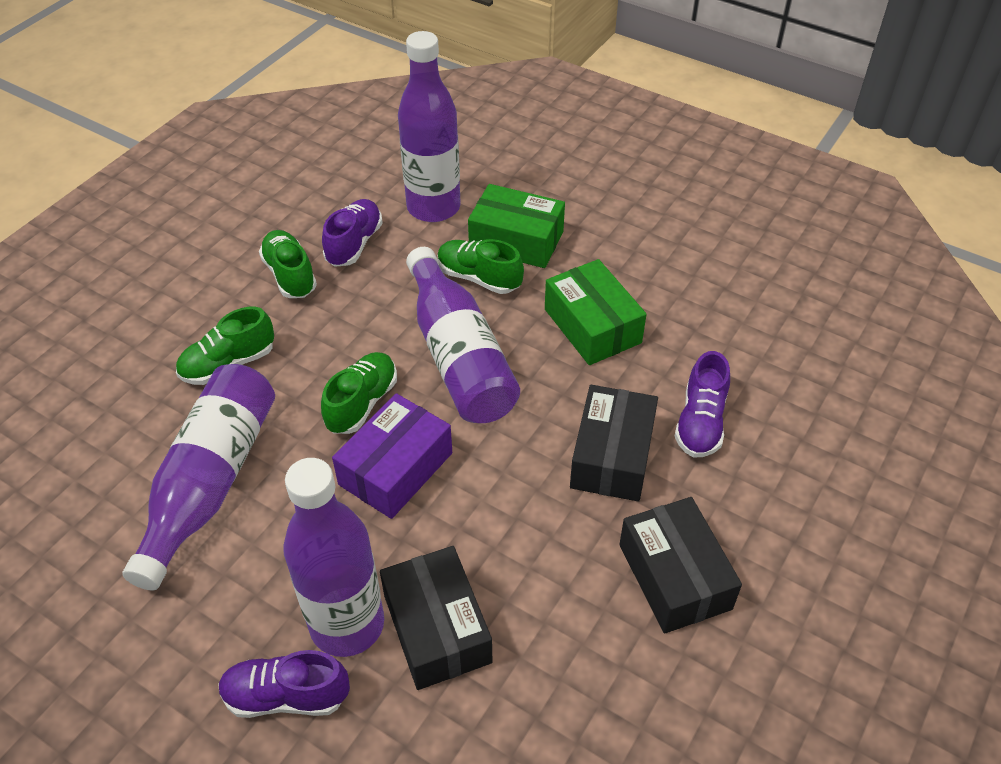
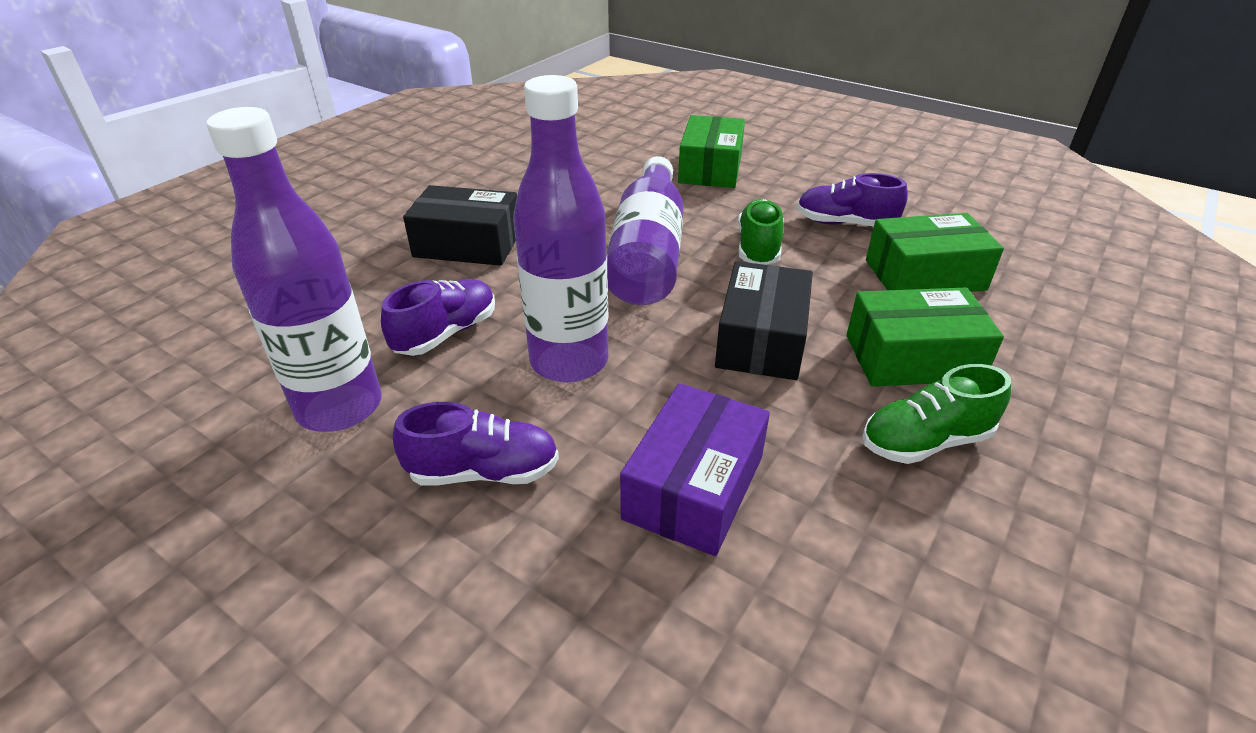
black box: [380,546,493,690] [570,385,658,501] [619,497,742,634] = 3 -> [403,185,517,266] [715,261,813,380] = 2
green box: [468,184,565,268] [545,259,647,365] = 2 -> [678,115,745,188] [847,288,1004,386] [866,213,1004,292] = 3
green shoe: [176,307,274,385] [259,230,317,298] [321,352,397,434] [438,239,524,294] = 4 -> [738,199,784,265] [862,364,1011,464] = 2
purple bottle: [122,364,275,591] [283,458,384,657] [398,31,461,222] [406,247,520,423] = 4 -> [207,107,382,432] [513,75,609,383] [607,156,684,305] = 3

